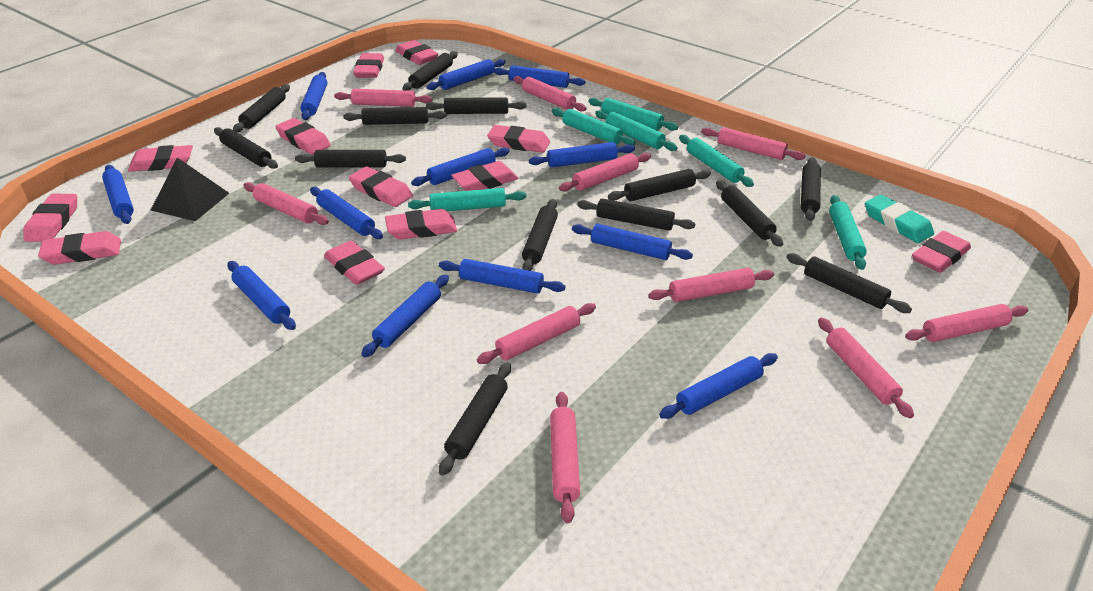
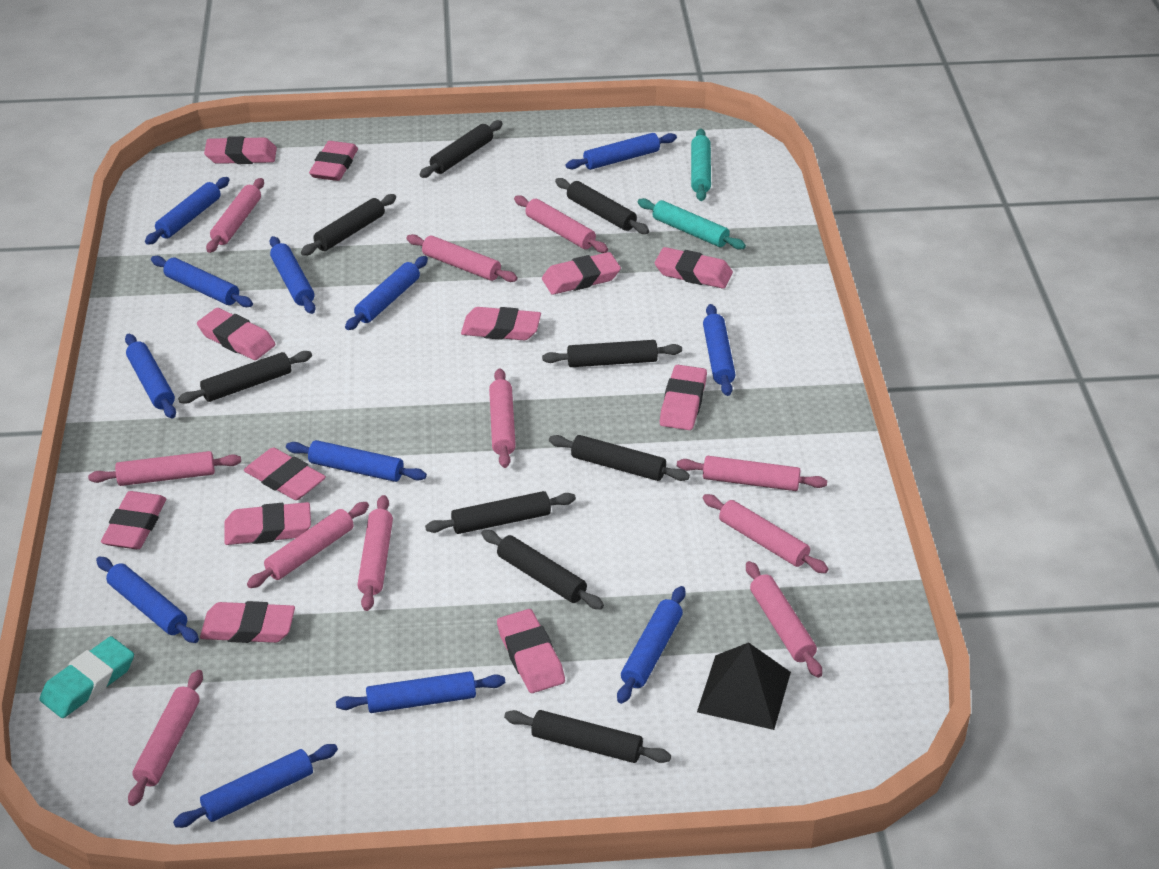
black rolling pin: [214,127,278,169] [233,84,290,132] [295,150,406,167] [343,107,447,125] [403,51,458,91] [426,97,526,114] [439,362,511,476] [522,199,558,271] [577,199,695,231] [608,169,711,201] [716,180,783,247] [787,253,912,313] [801,157,821,221] = 13 -> [178,351,312,404] [301,194,396,256] [419,120,503,178] [425,491,576,534] [482,530,604,609] [504,710,671,763] [542,340,682,367] [549,435,690,481] [555,178,649,234] = 9
pink rolling pin: [243,182,329,225] [334,89,432,107] [477,303,596,364] [513,76,586,112] [550,392,580,523] [559,153,651,192] [648,268,774,302] [701,127,805,160] [818,317,914,418] [905,304,1028,342] = 10 -> [88,451,241,486] [128,670,203,806] [206,178,264,253] [247,502,369,588] [357,495,393,611] [406,234,517,282] [489,368,516,468] [514,195,608,253] [677,456,827,491] [703,494,828,573] [746,561,822,678] = 11
turquoise rolling pin: [408,188,526,211] [552,108,636,145] [589,98,678,131] [595,110,678,151] [679,135,754,187] [829,195,867,270] = 6 -> [637,198,746,250] [691,129,711,201] = 2

